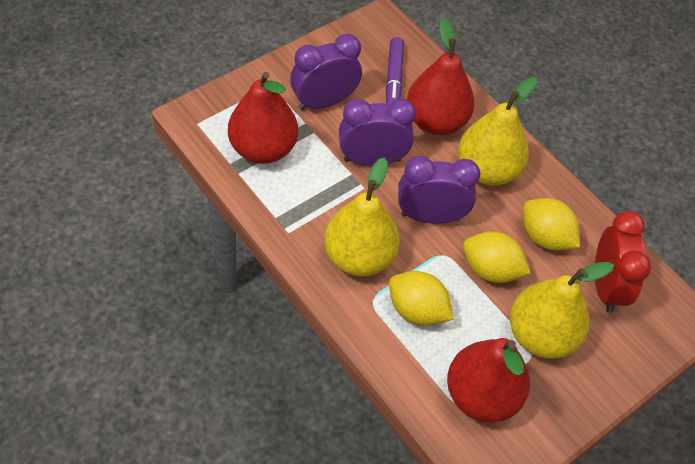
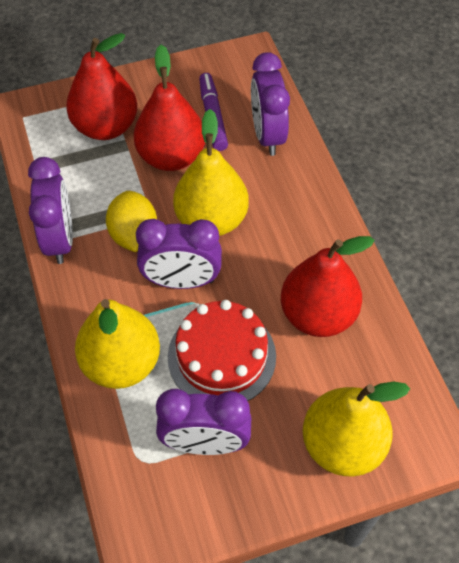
purple clock: [290,34,362,110] [339,99,416,166] [398,156,480,224] = 3 -> [28,157,73,264] [136,219,222,289] [156,389,251,455] [251,52,290,156] = 4
red cake: none = 0 -> [168,300,276,401] = 1
red clock: [595,211,651,313] = 1 -> none = 0
yellow lemon: [389,271,453,326] [463,231,531,283] [523,198,580,251] = 3 -> [106,191,157,252] = 1

